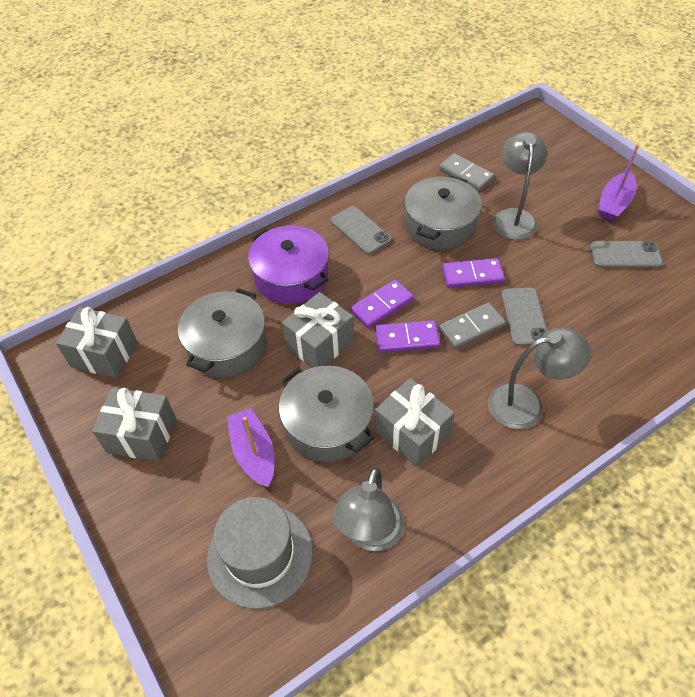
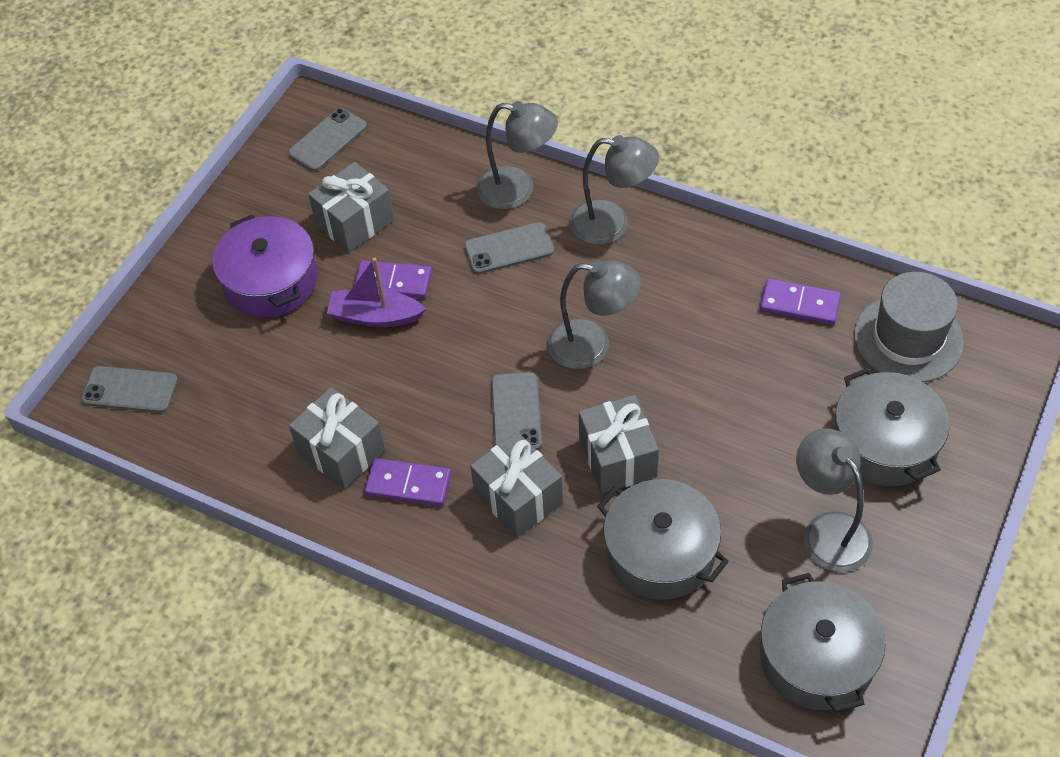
grey domino: [439,153,495,191] [439,302,506,349] = 2 -> none = 0
grey lamp: [332,467,404,551] [488,328,591,429] [493,132,547,240] = 3 -> [476,101,558,209] [547,260,641,369] [570,135,659,245] [796,428,873,572] = 4
grey phone: [331,206,392,255] [501,288,547,346] [590,241,663,268] = 3 -> [81,366,178,413] [288,108,367,171] [464,222,554,274] [491,372,542,450] = 4
purple boat: [227,408,274,487] [598,144,639,221] = 2 -> [327,258,426,327] = 1

